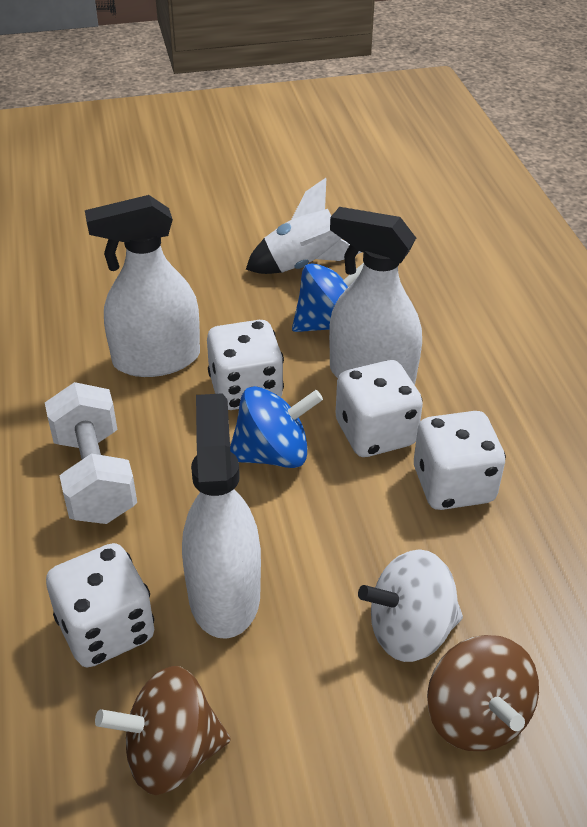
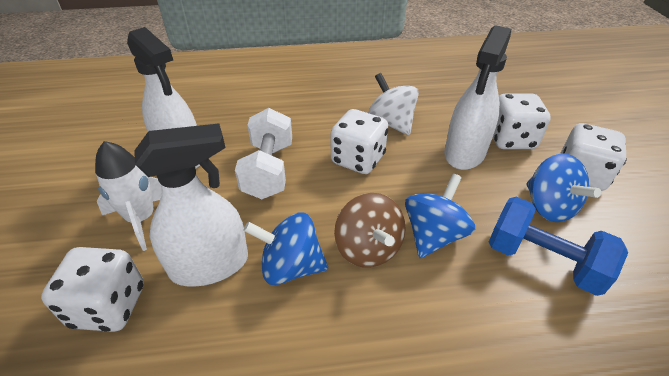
blue dumbbell: none = 0 -> [489,197,628,296] = 1
blue spinning top: [230,386,323,468] [292,263,364,332] = 2 -> [243,213,328,285] [405,174,475,258] [526,153,601,222] = 3
brown spinning top: [95,666,231,795] [427,635,539,751] = 2 -> [334,193,406,268] = 1

